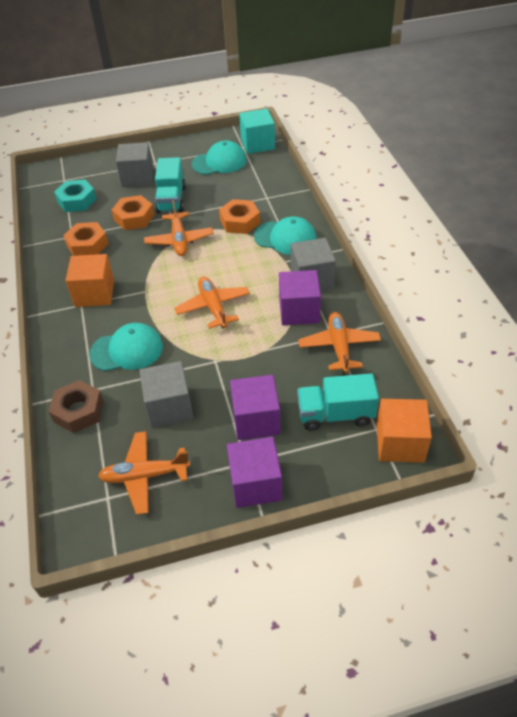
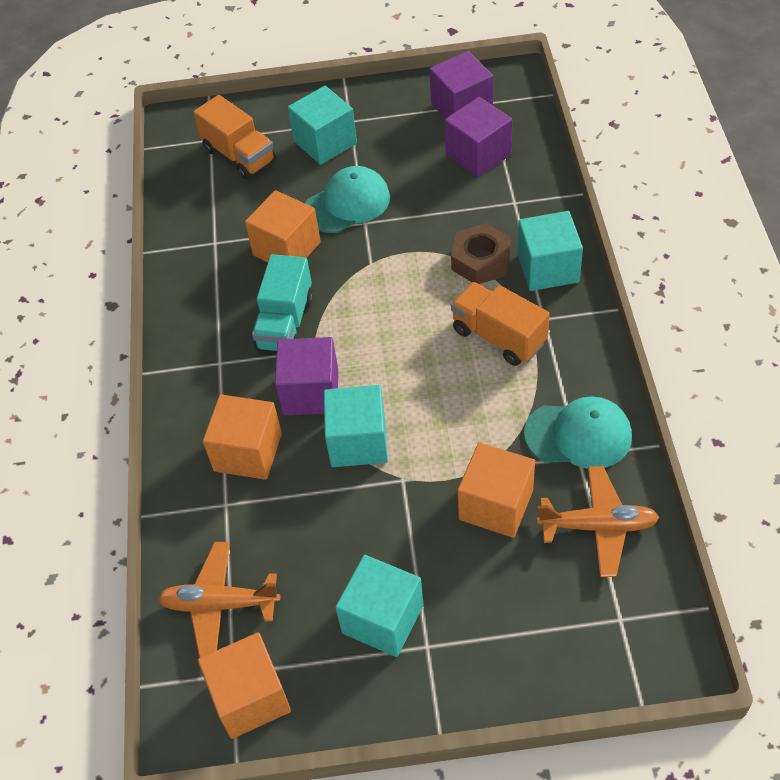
grey cube: [116,142,153,187] [139,361,193,427] [291,238,336,290] = 3 -> none = 0
orange cube: [66,254,114,307] [377,399,432,463] = 2 -> [198,632,291,739] [203,395,282,480] [245,190,321,262] [457,442,535,538] = 4
orange nut: [63,222,108,256] [112,195,154,230] [219,199,260,234] = 3 -> none = 0
orange plane: [98,431,190,515] [144,200,214,256] [174,277,250,329] [298,312,381,373] = 4 -> [158,542,280,658] [537,466,659,577] = 2
orange truck: none = 0 -> [194,95,276,179] [451,282,550,366] = 2
turquoise cap: [89,323,163,371] [191,140,247,175] [254,216,317,255] = 3 -> [305,166,390,233] [524,396,632,468] = 2
turquoise cube: [239,109,275,154] = 1 -> [288,86,357,165] [323,385,388,467] [335,555,424,657] [517,211,583,291] = 4
turquoise nut: [54,179,97,212] = 1 -> none = 0
turquoise truck: [155,157,186,213] [297,373,379,431] = 2 -> [252,254,314,351] = 1

